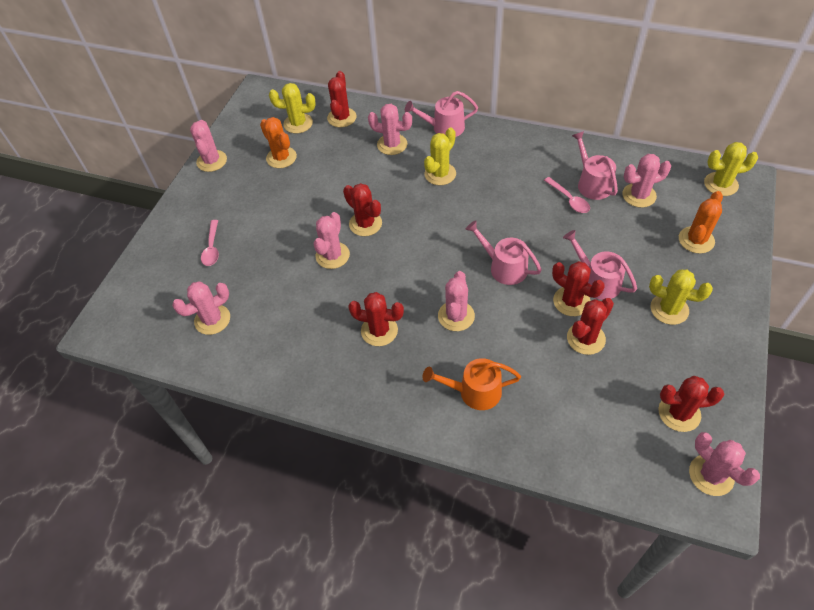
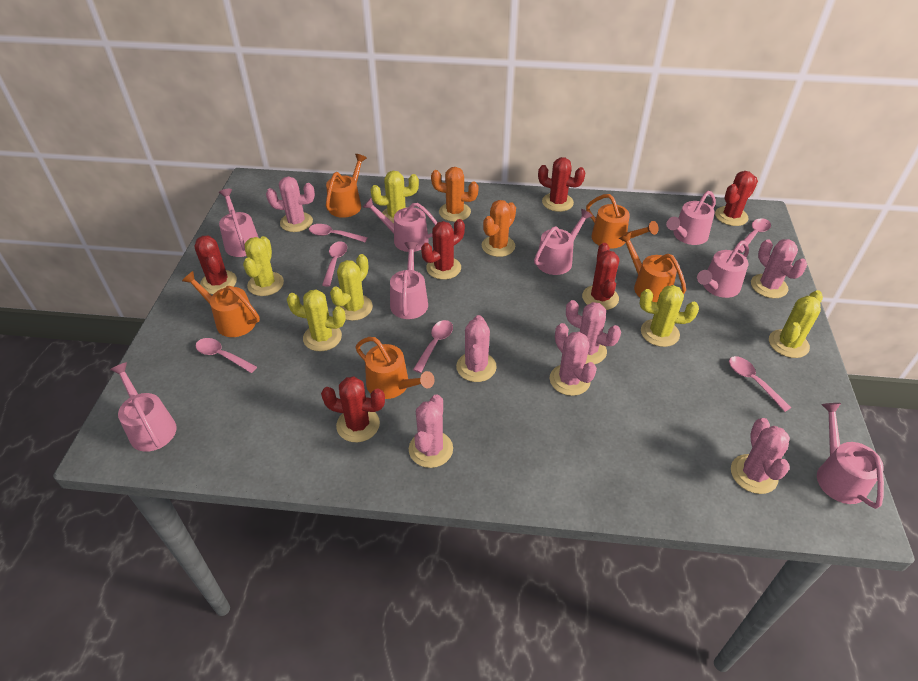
orange watering can: [423,358,521,410] = 1 -> [182,271,260,337] [326,154,367,218] [355,337,435,399] [586,194,659,248] [618,232,686,302] = 5
pink spoon: [201,220,219,266] [544,177,590,213] = 2 -> [196,338,257,373] [309,224,368,242] [322,241,347,287] [413,320,453,373] [729,356,791,412] [738,218,771,253] = 6
pink watering can: [405,91,478,137] [465,220,542,285] [563,230,637,300] [572,131,618,200] = 4 -> [110,362,176,452] [219,189,259,257] [363,198,438,252] [390,242,428,319] [534,209,593,275] [666,191,716,245] [697,240,749,298] [817,403,884,509] = 8
yellow cactus: [269,83,316,134] [424,127,456,185] [649,270,713,325] [704,142,758,196] = 4 -> [243,236,284,296] [287,289,346,351] [330,254,373,321] [371,171,419,223] [640,285,699,347] [769,290,823,358] = 6

